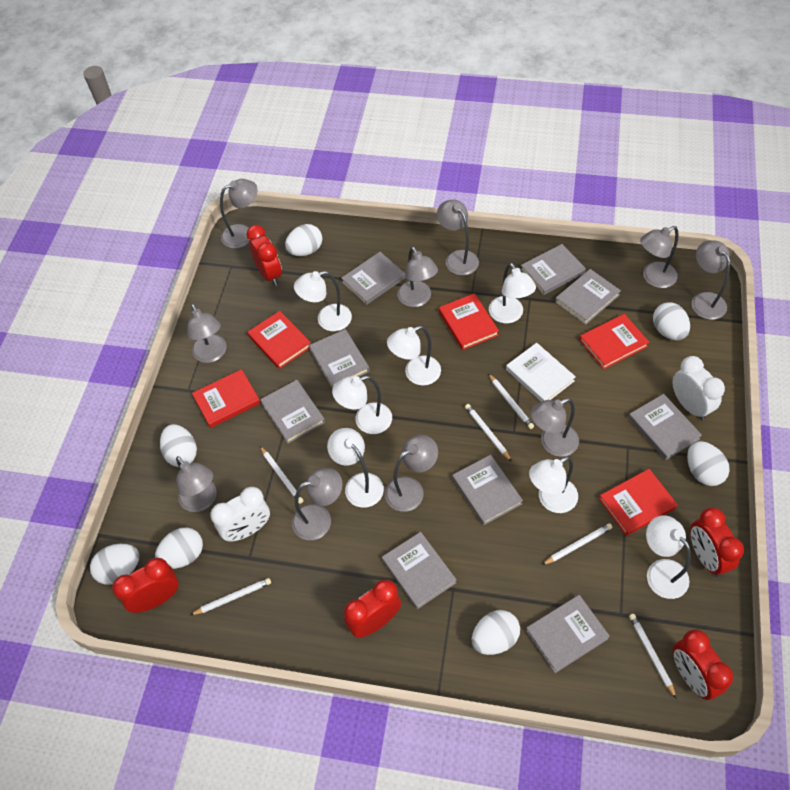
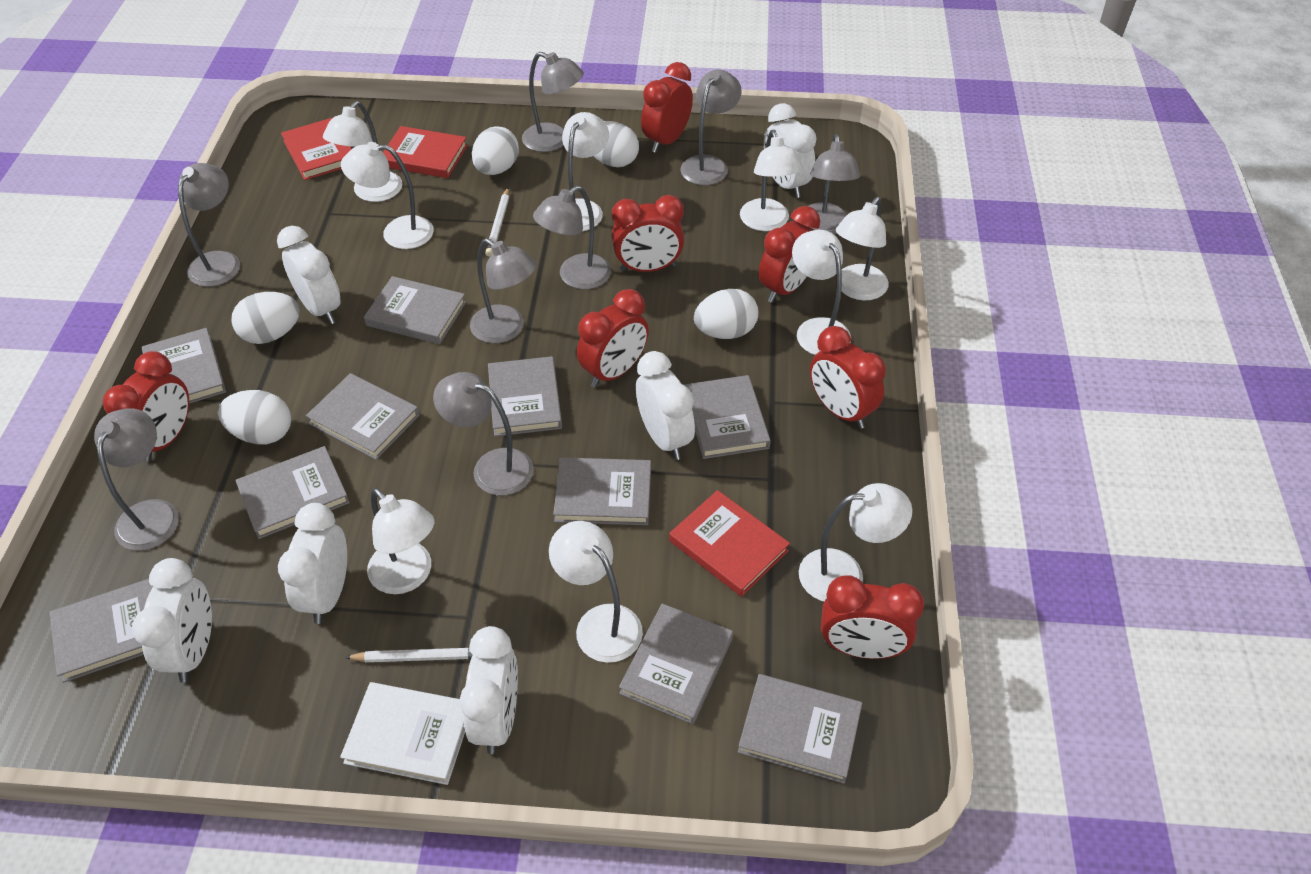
grey book: [260,380,325,444] [309,329,370,389] [341,252,405,305] [382,532,457,609] [452,455,523,525] [520,244,586,295] [526,595,610,673] [555,269,621,325] [628,394,702,460] = 9 -> [49,579,154,683] [142,328,226,404] [235,446,350,539] [306,373,419,460] [364,276,466,344] [488,356,562,436] [553,457,651,525] [619,604,733,724] [685,375,771,459] [738,674,862,783] = 10
grey lamp: [176,456,217,512] [187,304,227,363] [220,179,258,249] [292,468,342,540] [385,435,438,512] [397,247,438,307] [437,200,479,275] [531,398,579,457] [640,226,679,288] [691,240,730,320] = 10 -> [94,408,179,551] [178,163,240,287] [433,372,534,495] [470,238,537,343] [522,52,584,152] [533,186,611,289] [680,70,742,185] [809,134,860,235] = 8
red book: [192,369,260,428] [247,311,311,369] [439,293,499,350] [579,314,649,369] [599,469,678,536] = 5 -> [281,118,352,180] [383,126,468,178] [669,490,790,597] = 3
red clock: [112,558,178,613] [247,225,282,286] [344,580,401,638] [673,629,733,700] [690,507,744,577] = 5 -> [103,351,189,461] [577,289,649,388] [612,195,684,272] [641,62,693,153] [759,206,820,303] [810,326,886,429] [821,576,924,659] = 7
white clock: [210,487,270,541] [672,356,725,420] = 2 -> [132,558,212,683] [277,226,341,324] [278,503,347,624] [460,626,518,754] [636,351,695,460] [764,103,817,198] = 6
white egg: [90,544,140,584] [155,527,203,569] [160,424,197,467] [285,224,322,256] [472,610,520,655] [653,302,690,340] [687,441,730,486] = 7 -> [218,390,291,445] [231,292,300,344] [472,126,519,175] [593,121,639,167] [694,289,758,339] = 5
white lamp: [294,271,352,331] [327,428,384,508] [332,376,392,434] [387,326,441,385] [489,263,536,323] [529,456,578,513] [646,515,691,599] = 7 -> [323,101,402,202] [341,142,434,249] [367,488,434,594] [549,521,643,663] [562,112,609,231] [740,130,803,231] [792,230,851,355] [799,483,912,602] [836,197,889,301] = 9
white pencil: [191,578,271,615] [260,446,304,504] [465,404,512,462] [488,373,534,429] [542,523,613,565] [629,614,677,699] = 6 -> [345,648,472,662] [485,188,509,257] = 2

